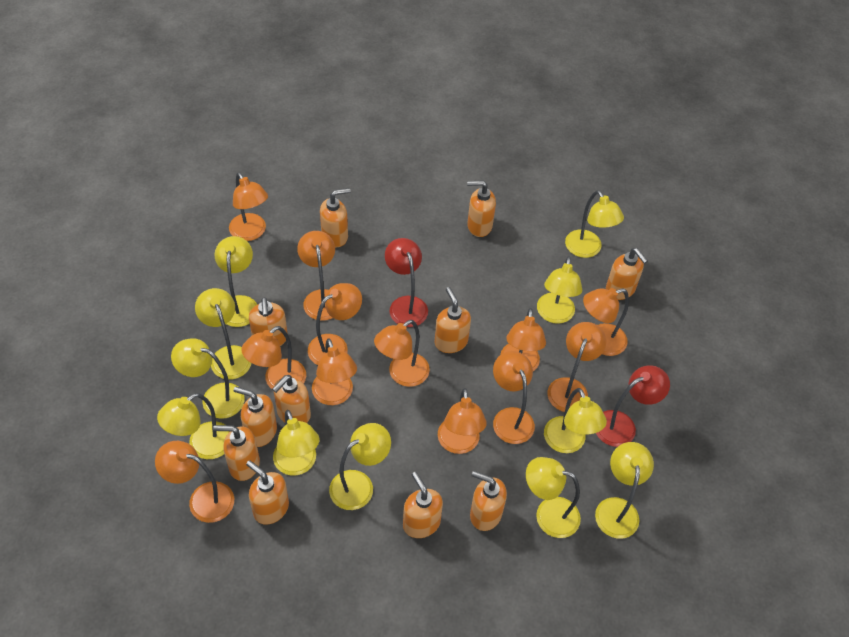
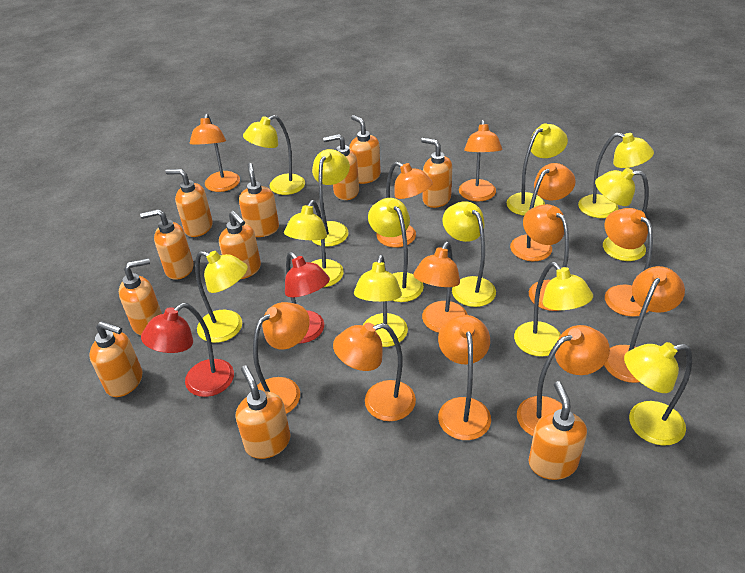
yellow lamp: [157,393,230,459] [171,338,245,419] [195,288,251,380] [215,236,257,327] [273,410,320,476] [329,423,391,510] [526,457,581,538] [537,256,582,324] [544,388,607,453] [565,190,624,258] [595,442,654,539] = 11 -> [195,251,248,343] [243,115,305,195] [284,200,344,287] [311,149,350,247] [354,255,408,347] [368,198,424,302] [442,201,496,307] [507,123,568,216] [514,262,593,357] [578,132,654,218] [595,168,649,261] [624,342,692,446] = 12

